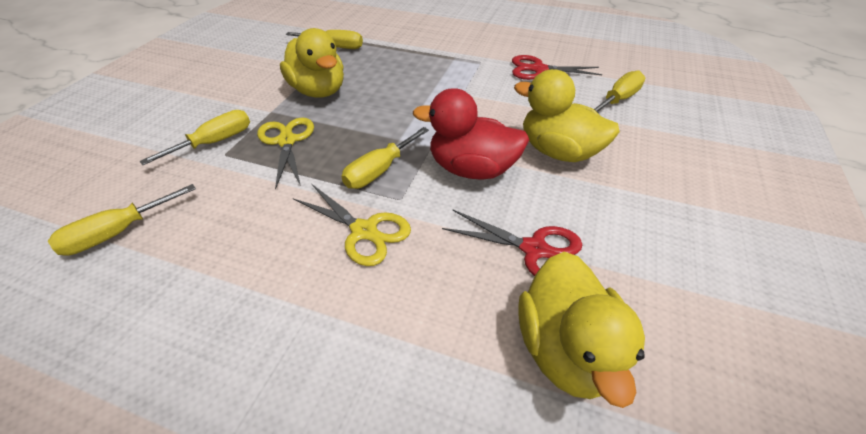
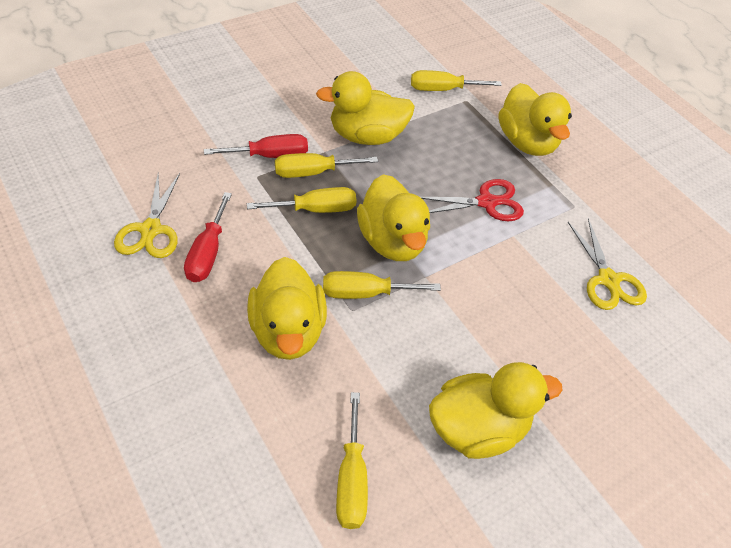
red duck: [413,88,529,180] = 1 -> none = 0
red scissors: [442,209,582,276] [512,55,602,80] = 2 -> [420,179,524,221] = 1
red screwdriver: none = 0 -> [184,192,232,282] [204,134,308,158] = 2
yellow duck: [280,28,344,98] [514,69,620,162] [518,252,645,408] = 3 -> [247,257,327,360] [316,71,415,145] [357,174,430,261] [429,362,563,459] [499,83,572,156] = 5

